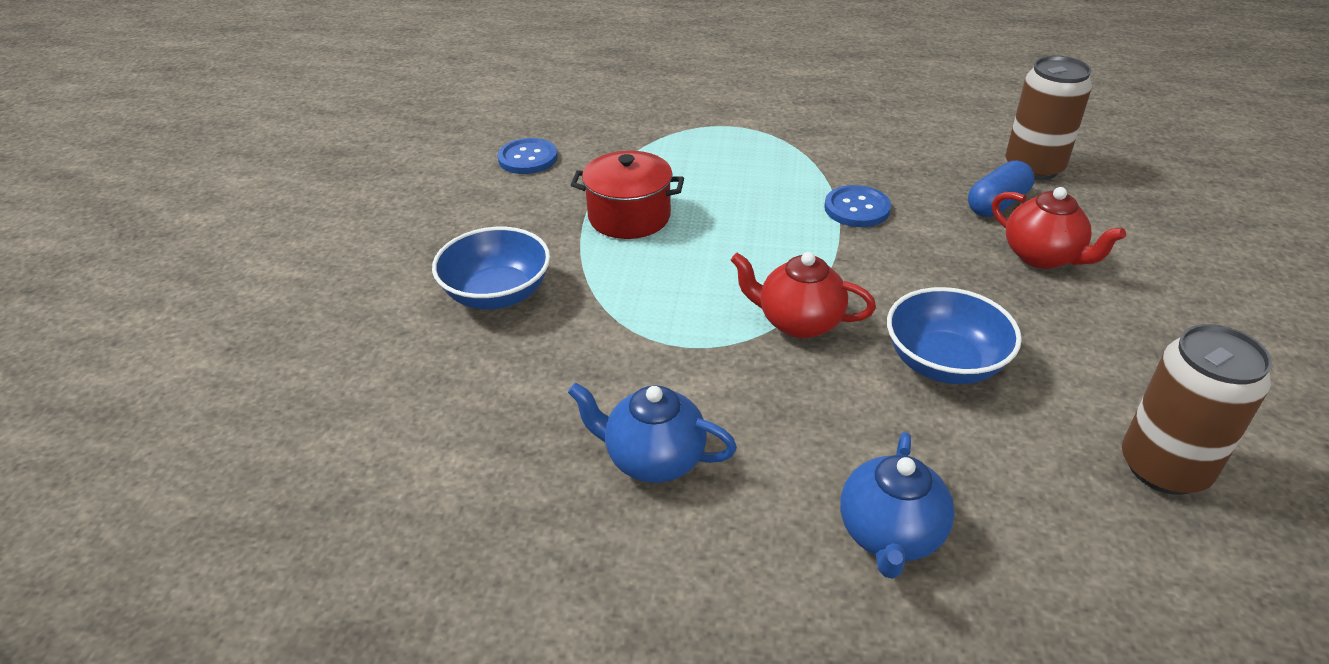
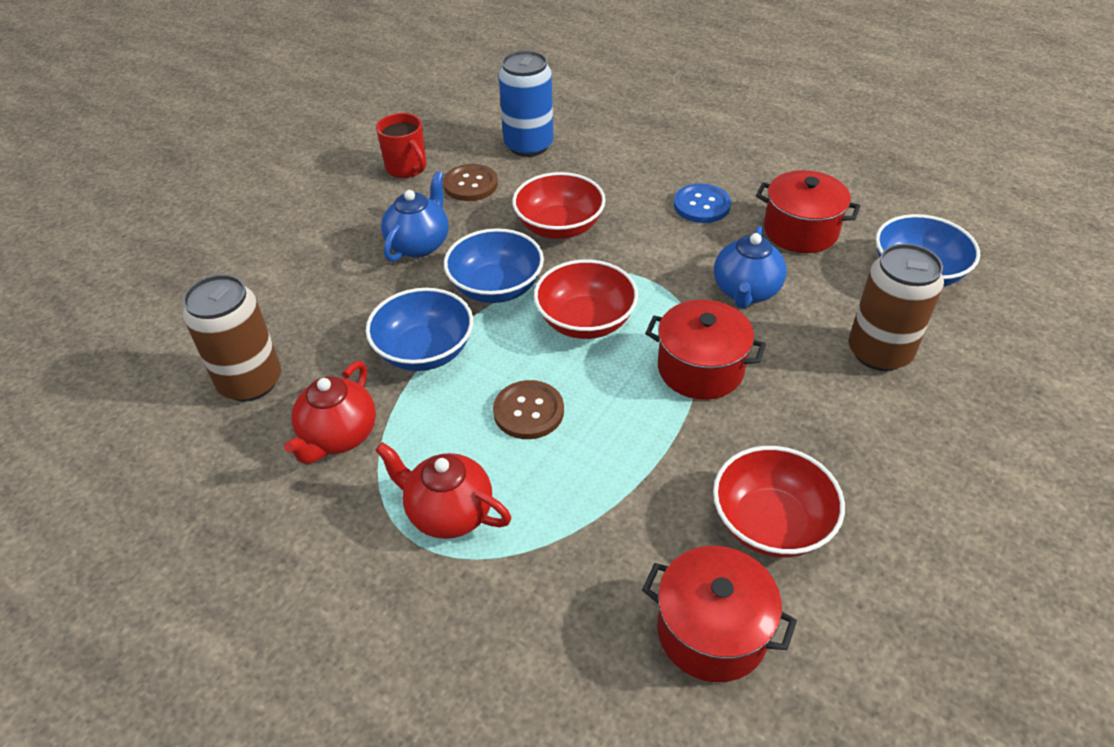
blue bowl: [432,227,550,310] [887,287,1022,384] = 2 -> [366,288,473,371] [444,228,544,303] [876,214,980,287] = 3
blue button: [497,138,558,174] [824,185,891,227] = 2 -> [674,184,731,223] = 1
blue can: none = 0 -> [499,51,553,157] = 1
blue capsule: [968,160,1035,217] = 1 -> none = 0
brown button: none = 0 -> [443,164,498,201] [493,380,564,439] = 2
red bowl: none = 0 -> [512,172,606,239] [534,259,638,339] [713,446,845,557] = 3
red mug: none = 0 -> [376,113,426,178] = 1
red pot: [571,151,684,239] = 1 -> [642,546,797,682] [645,299,766,400] [756,170,860,253] = 3

